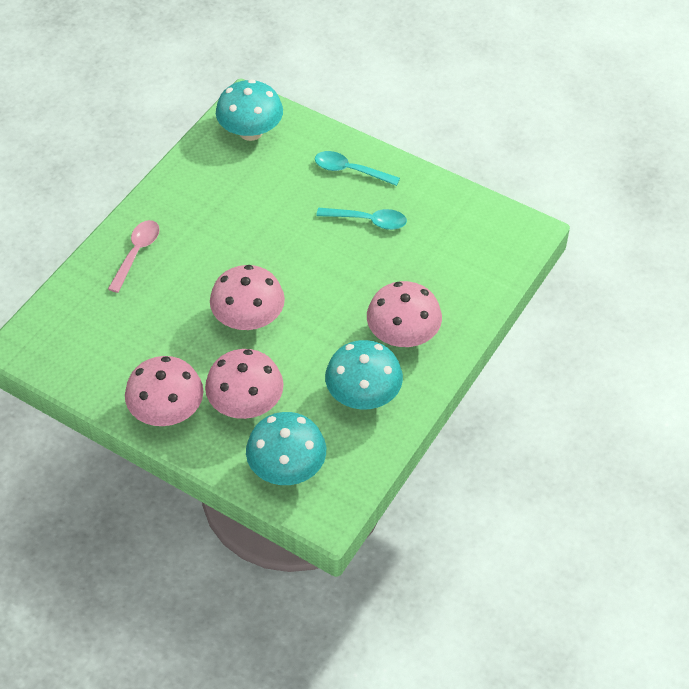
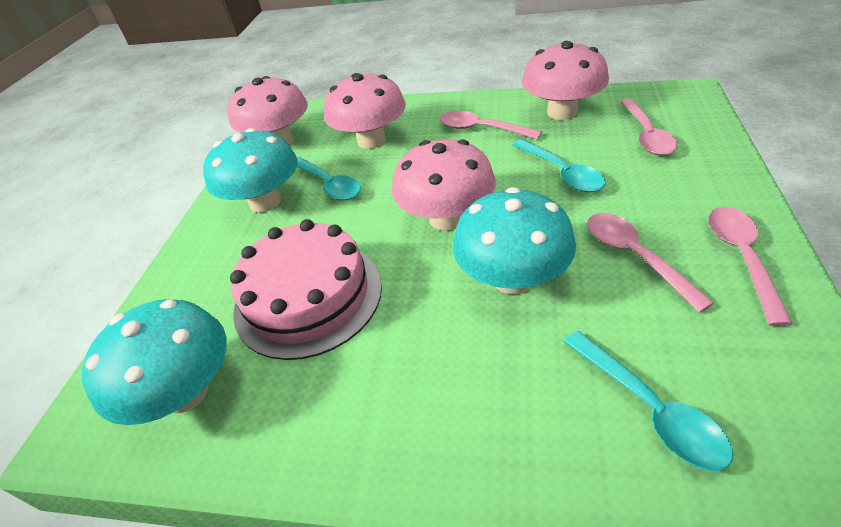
pink cake: none = 0 -> [230,219,382,360] = 1
pink spoon: [108,220,160,293] = 1 -> [439,111,542,140] [587,213,714,313] [620,99,677,156] [708,207,793,326] = 4
turquoise spoon: [315,151,400,186] [316,208,407,230] = 2 -> [297,157,361,200] [512,139,606,192] [564,331,733,471] = 3

